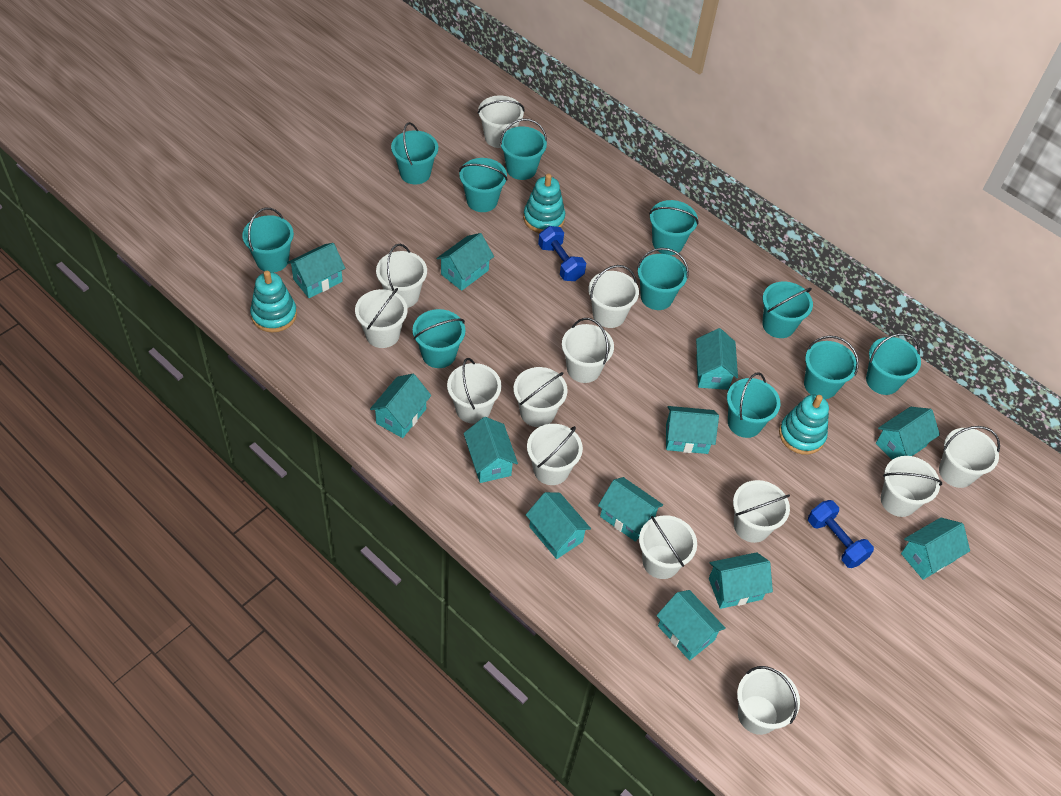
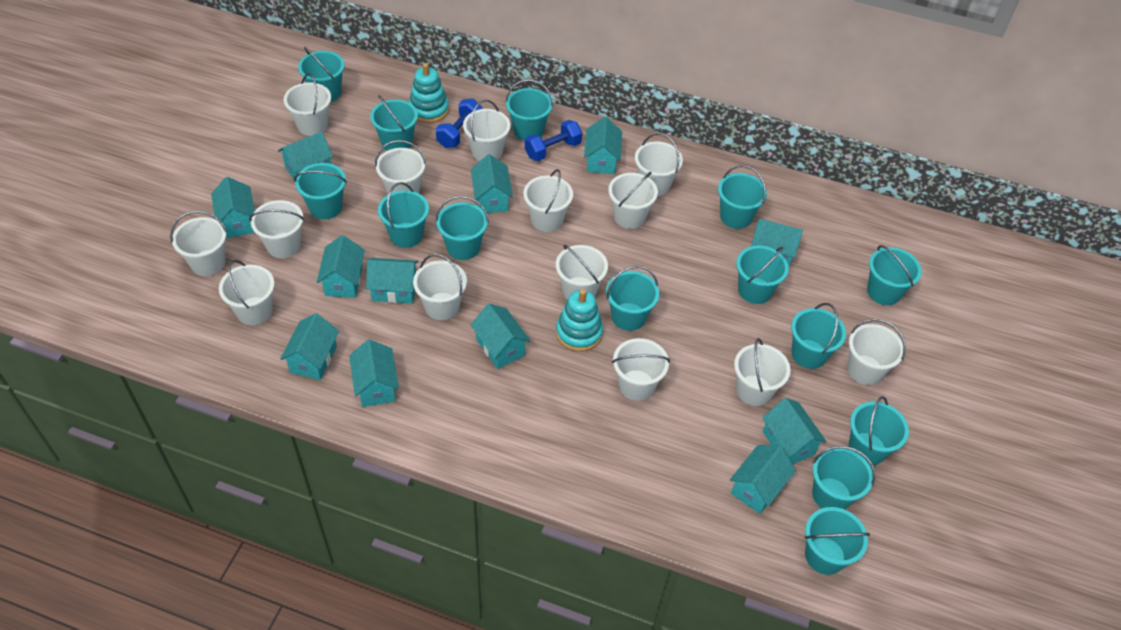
turquoise bucket: [242,208,294,272] [391,122,438,184] [413,309,465,368] [459,158,508,212] [500,119,547,180] [637,248,689,310] [649,200,698,255] [727,372,781,438] [762,281,813,338] [804,336,859,399] [866,333,921,395] = 11 -> [294,163,347,219] [298,47,345,102] [370,95,418,151] [378,182,429,248] [436,196,489,260] [506,79,553,141] [606,266,660,331] [718,165,767,229] [736,246,789,304] [791,303,846,369] [805,507,870,575] [812,446,875,510] [849,396,909,465] [867,245,922,305] = 14
turquoise stacking toy: [250,271,297,332] [523,174,565,233] [779,395,829,455] = 3 -> [409,63,449,123] [556,289,603,352] = 2
white bucket: [355,288,408,348] [376,244,427,308] [447,358,502,424] [477,95,524,148] [513,367,568,427] [527,424,583,485] [562,318,614,383] [588,265,639,328] [639,515,697,579] [733,480,790,543] [737,666,800,735] [881,456,942,517] [939,426,1000,488] = 13 -> [170,211,227,276] [219,260,275,325] [249,200,304,258] [284,73,331,136] [375,140,426,194] [413,254,467,320] [463,100,510,161] [523,169,573,232] [556,244,608,299] [608,172,658,229] [612,338,670,401] [635,133,683,196] [734,338,791,406] [847,319,906,385] = 14

